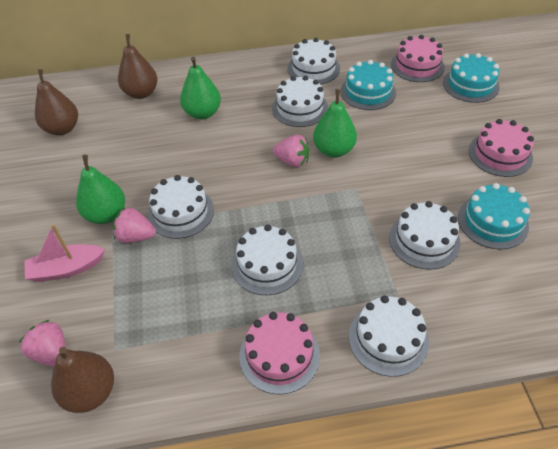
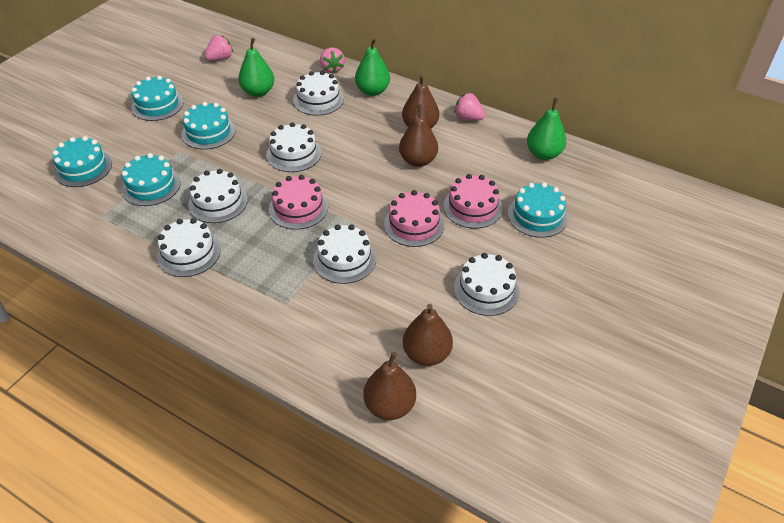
brown pear: [35,69,78,135] [51,347,114,413] [118,34,157,99] = 3 -> [363,352,416,420] [399,104,438,167] [402,74,439,129] [403,304,453,366] = 4
pink boat: [25,224,105,282] = 1 -> none = 0
turquoise cake: [341,60,396,110] [443,53,500,103] [458,183,530,250] = 3 -> [52,136,112,187] [122,153,181,206] [131,76,184,121] [182,102,236,150] [508,182,568,238] = 5

